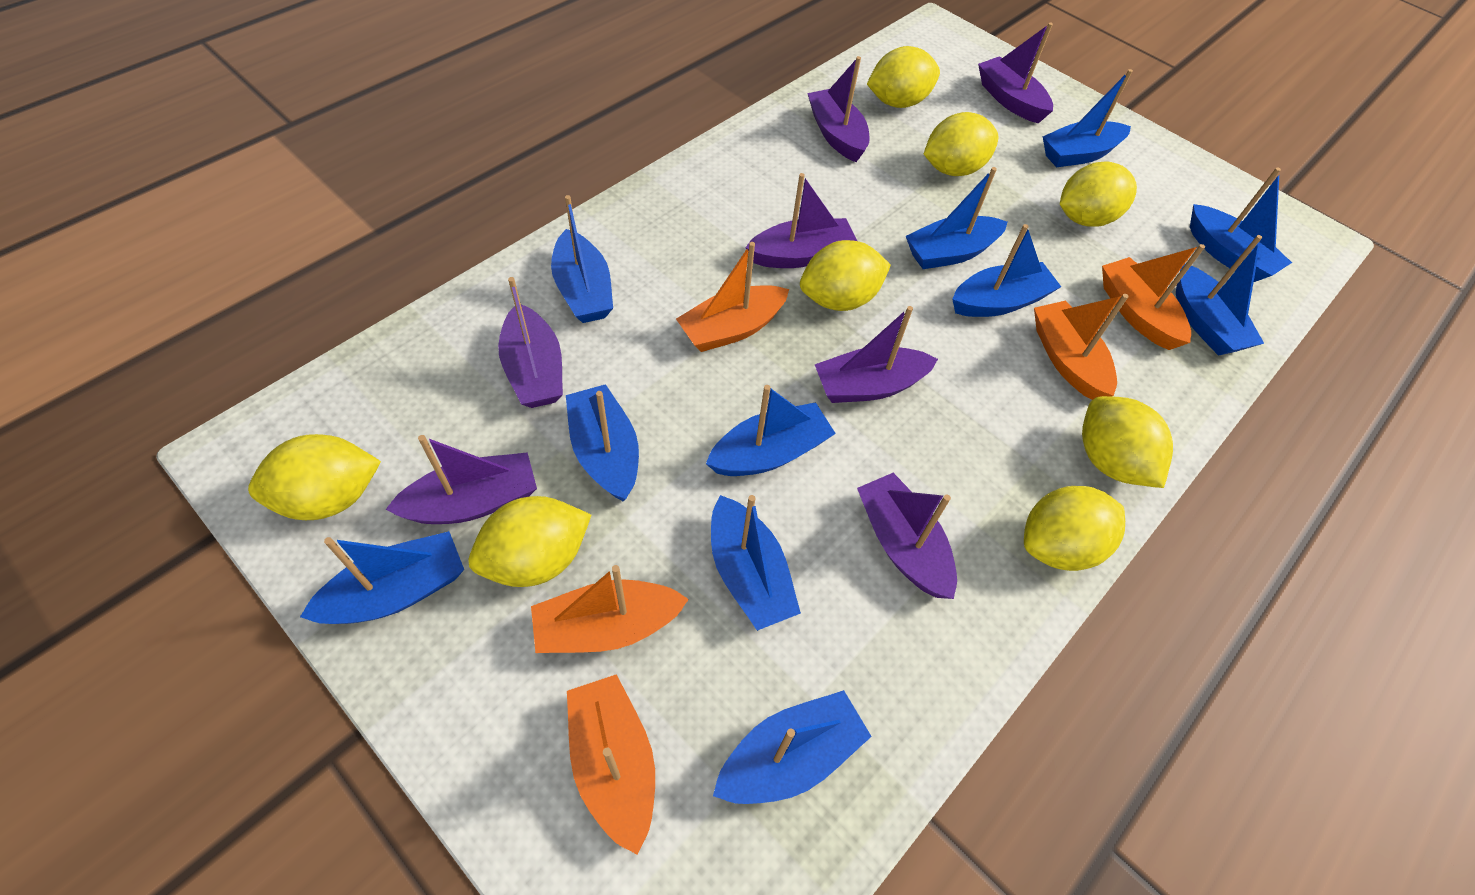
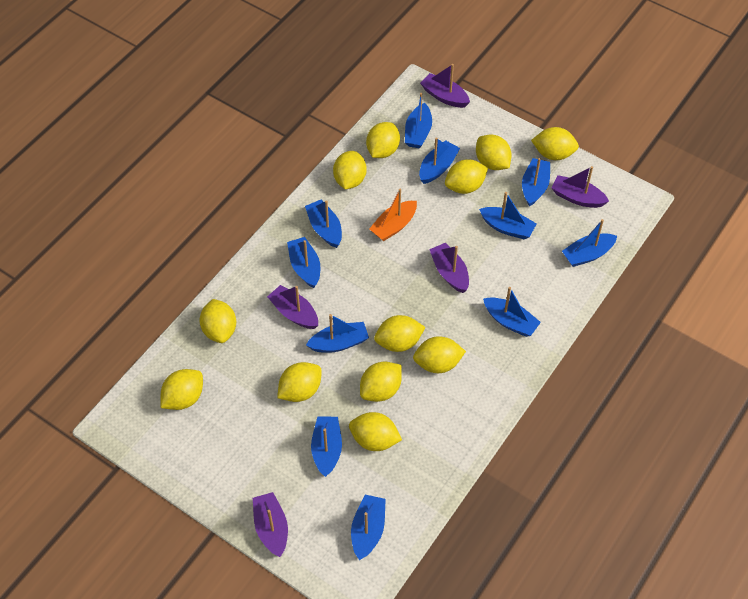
orange boat: [531,565,689,653] [567,674,655,855] [676,242,789,352] [1034,294,1129,400] [1102,244,1205,350] = 5 -> [369,189,417,241] = 1
purple boat: [385,435,537,524] [498,277,563,408] [745,173,857,268] [807,56,870,162] [815,306,938,403] [857,473,957,599] [978,22,1053,123] = 7 -> [253,492,288,557] [267,285,318,329] [420,64,470,108] [429,243,469,293] [552,166,609,208] = 5
yellow lemon: [248,434,381,520] [468,496,591,587] [800,240,891,311] [867,46,940,108] [924,112,999,176] [1024,486,1125,571] [1060,162,1137,226] [1082,396,1173,488] = 8 -> [160,369,203,410] [200,299,236,343] [277,362,322,402] [333,151,367,189] [349,412,402,451] [360,362,402,402] [366,122,400,158] [374,315,425,352] [413,336,466,373] [445,159,488,194] [476,135,512,170] [531,127,579,160] = 12

